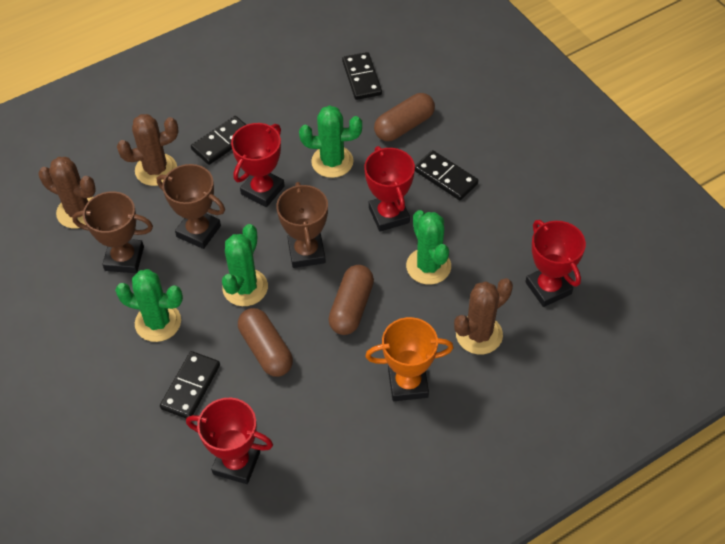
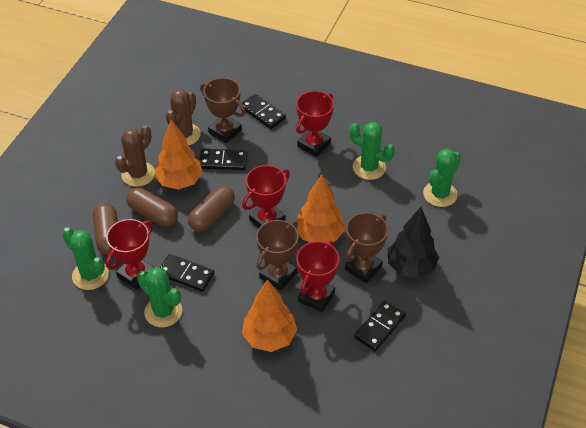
black tree: none = 0 -> [388,207,439,278] = 1
brown cactus: [38,157,96,229] [117,114,179,186] [454,278,513,354] = 3 -> [115,125,155,187] [166,89,201,146] = 2
orange tree: none = 0 -> [154,119,203,190] [242,279,297,352] [296,174,345,243] = 3
orange trophy: [365,317,453,401] = 1 -> none = 0

